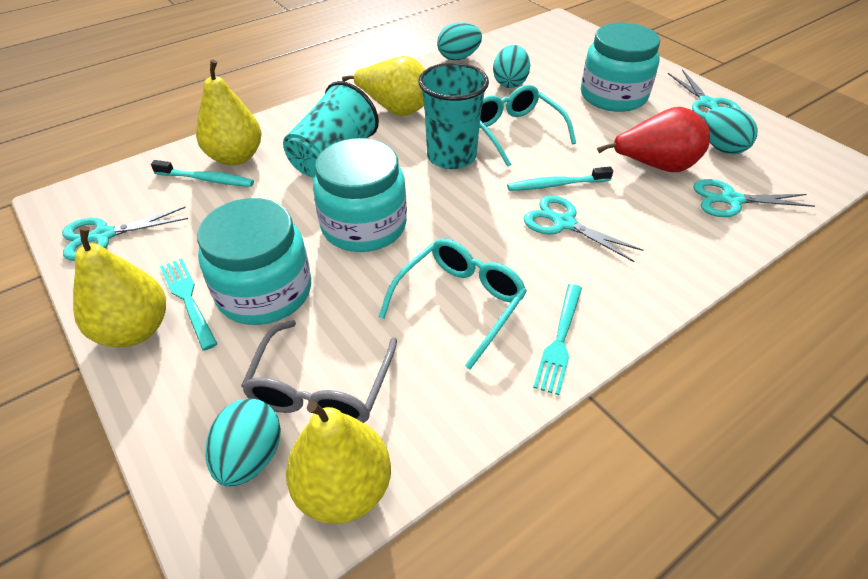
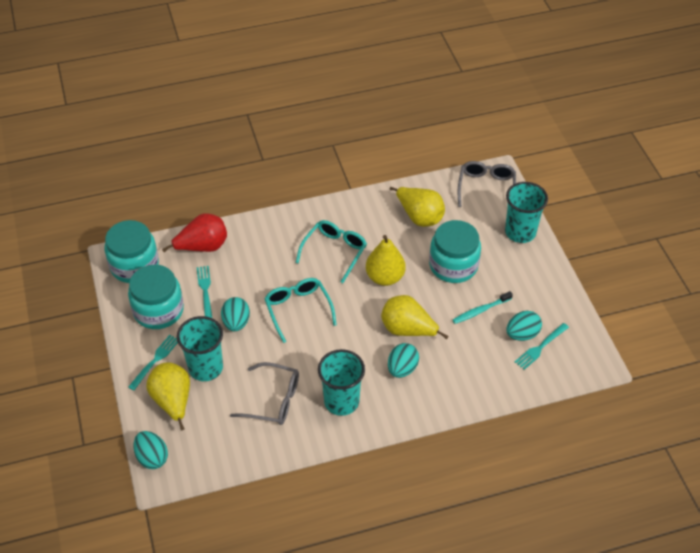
grey glasses: [241,320,397,423] = 1 -> [230,362,299,425] [458,161,516,207] = 2
turquoise cup: [283,81,379,178] [418,62,489,169] = 2 -> [177,316,223,381] [318,349,365,416] [505,182,548,243] = 3
turquoise fork: [160,258,218,351] [533,284,582,395] = 2 -> [128,335,178,390] [197,266,212,318] [515,323,569,370] = 3
turquoise scissors: [62,207,188,261] [524,196,644,262] [668,70,741,119] [693,179,815,217] = 4 -> none = 0
turquoise toothbrush: [151,160,254,187] [507,167,613,191] = 2 -> [453,291,513,324] = 1

